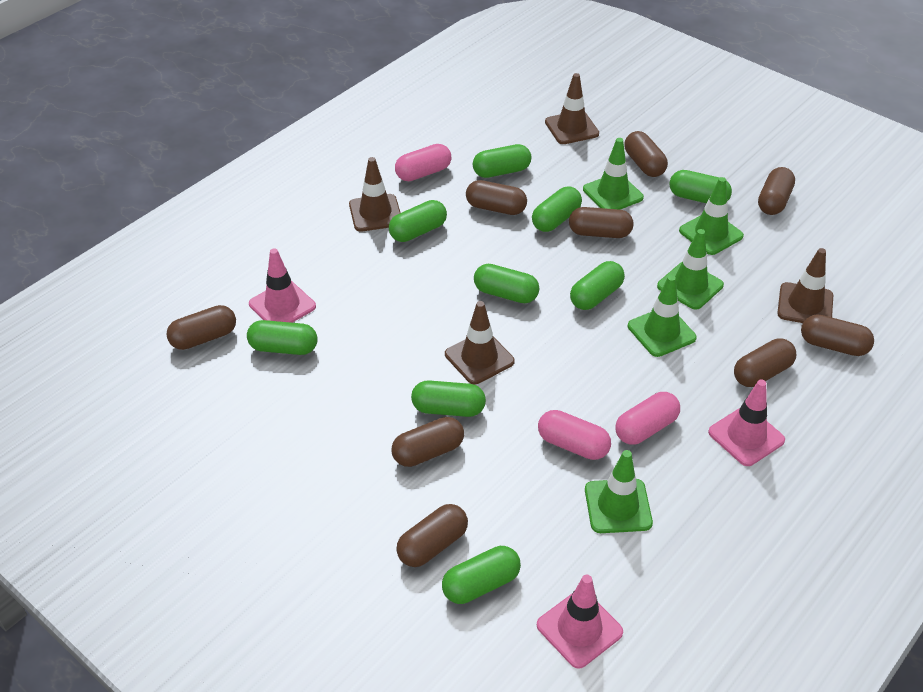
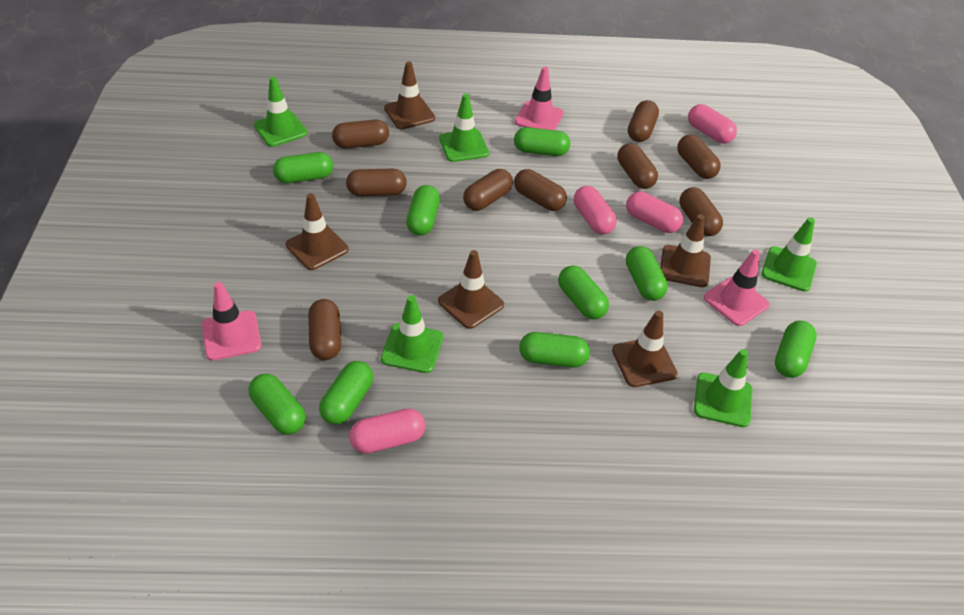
brown traffic cone: [349,157,400,232] [445,301,515,384] [545,73,599,144] [777,248,833,323] = 4 -> [286,193,349,270] [384,61,435,129] [438,250,504,329] [612,310,678,387] [660,214,711,287] = 5
pink capsule: [395,144,451,181] [538,410,611,460] [615,392,680,445] = 3 -> [349,409,426,454] [574,186,617,235] [626,192,683,233] [688,104,737,143] = 4

